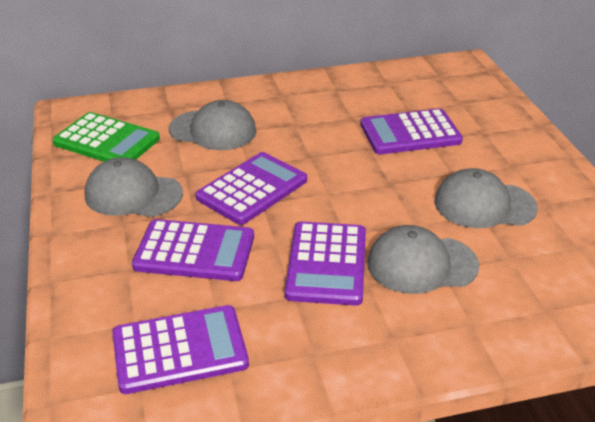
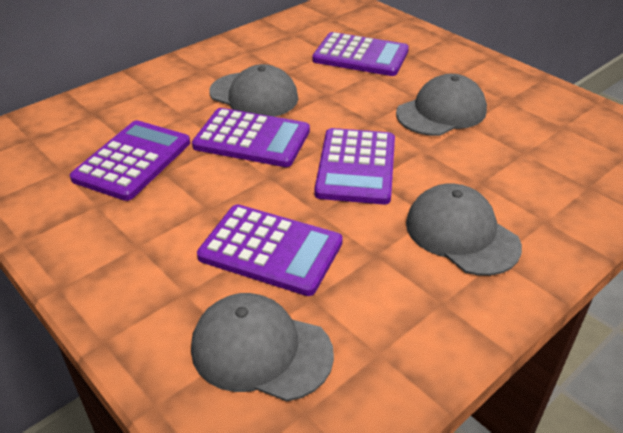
green calculator: [52,112,160,162] = 1 -> none = 0

